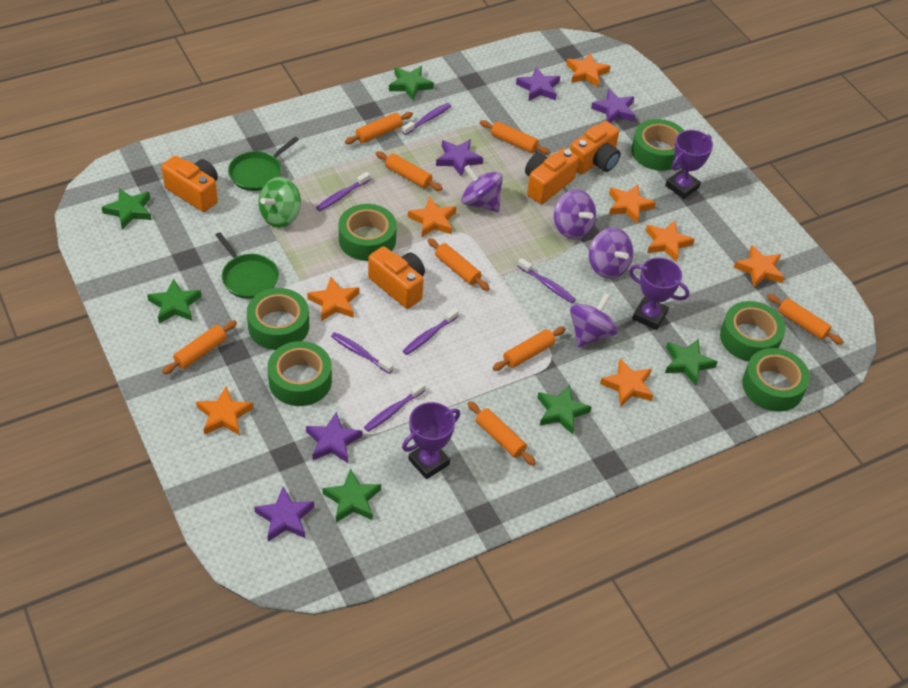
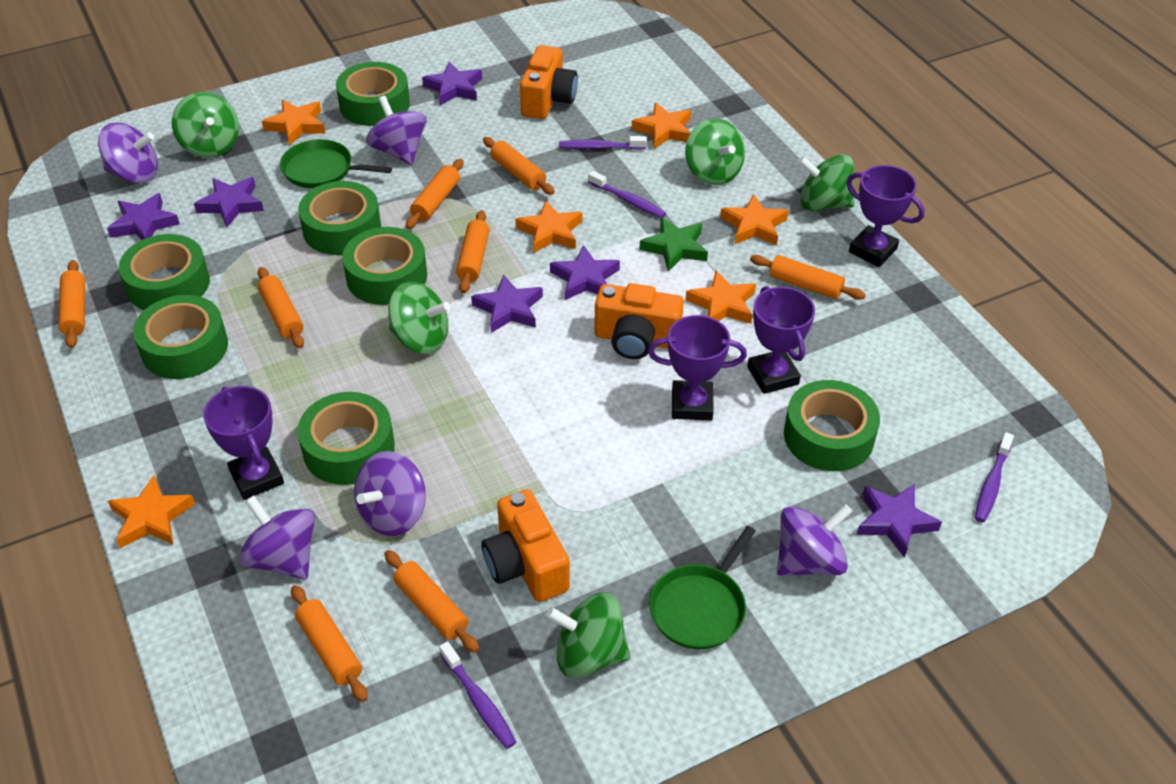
green spinning top: [258,177,301,228] = 1 -> [172,92,239,158] [388,281,450,354] [546,593,630,678] [685,118,745,185] [798,154,855,211] = 5
green star: [101,188,152,229] [147,278,202,323] [323,469,381,522] [389,66,434,100] [537,384,591,435] [665,339,717,385] = 6 -> [639,217,708,272] = 1
green tape: [247,288,309,350] [268,341,332,406] [339,204,397,261] [631,119,684,171] [720,301,785,361] [742,348,810,412] = 6 -> [119,234,210,310] [133,295,228,379] [298,181,381,255] [298,392,395,485] [336,62,410,126] [342,227,427,305] [784,380,880,471] = 7
orange camera: [161,156,218,212] [368,246,425,309] [525,148,579,204] [570,121,621,175] = 4 -> [481,489,570,602] [520,45,578,119] [594,283,684,359] = 3
orange star: [196,386,253,435] [307,277,359,321] [408,196,456,237] [566,53,610,87] [600,359,653,407] [609,184,656,223] [646,221,694,262] [734,245,784,287] = 8 -> [108,475,195,548] [262,100,325,146] [515,201,583,253] [632,103,691,149] [686,270,756,324] [720,194,789,245] = 6
purple spinning top: [461,165,503,212] [554,189,596,240] [570,293,618,348] [589,228,634,279] = 4 -> [98,123,158,183] [239,495,315,580] [354,451,426,536] [366,96,427,165] [777,504,853,576] = 5
purple star: [254,487,314,542] [306,412,362,463] [436,139,483,177] [516,67,560,101] [591,89,635,123] = 5 -> [107,193,180,240] [194,177,264,227] [422,62,482,105] [471,274,543,333] [550,245,620,300] [857,484,942,558] = 6
purple toothbrush: [316,172,370,211] [331,332,393,374] [364,382,425,432] [402,103,451,135] [403,308,459,355] [518,258,576,303] = 6 -> [439,641,516,749] [559,136,647,150] [588,171,666,218] [975,432,1014,522] = 4
purple trophy: [402,402,460,479] [629,258,689,330] [665,130,713,199] = 3 -> [203,386,284,500] [648,315,747,421] [747,286,815,394] [847,165,925,267] = 4

